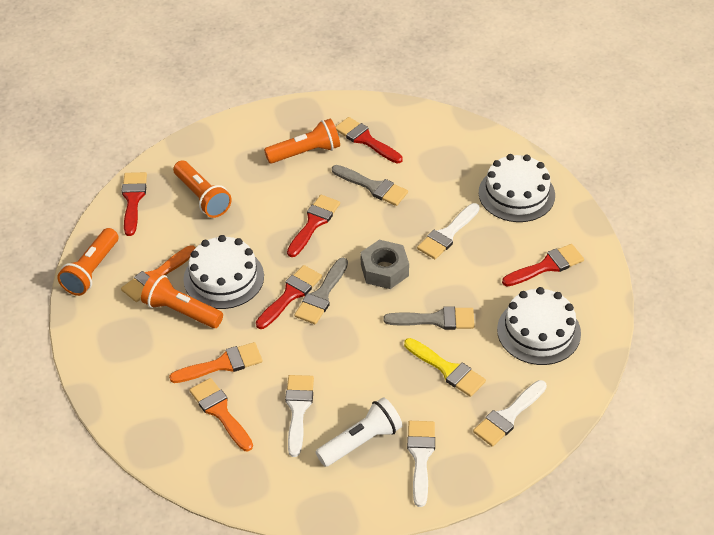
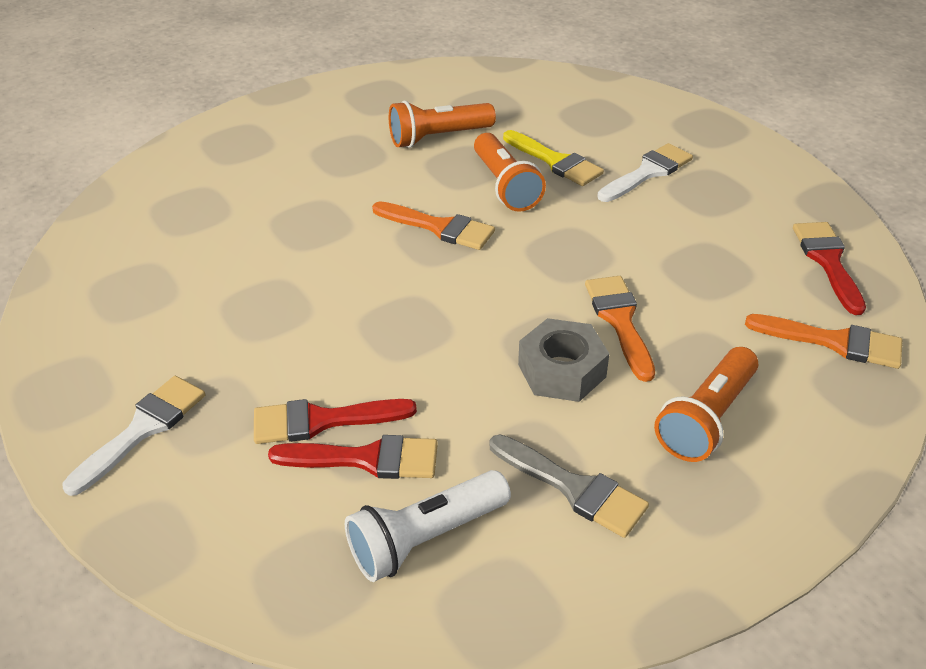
grey brush: [294,258,348,324] [332,165,408,206] [383,306,475,330] = 3 -> [490,435,649,538] = 1
orange flashlight: [57,228,118,296] [141,273,223,328] [173,160,232,218] [264,119,340,164] = 4 -> [389,100,496,148] [474,133,546,212] [654,347,759,462] = 3
red brush: [122,172,147,236] [256,265,322,329] [287,195,340,257] [336,117,403,164] [502,244,584,287] = 5 -> [254,399,417,444] [268,435,438,479] [793,222,866,315] = 3
white brush: [285,375,314,457] [407,421,435,507] [417,203,480,259] [473,380,547,447] = 4 -> [63,376,205,496] [597,143,693,202] = 2
white cake: [183,235,264,309] [478,154,555,222] [497,287,581,365] = 3 -> none = 0

